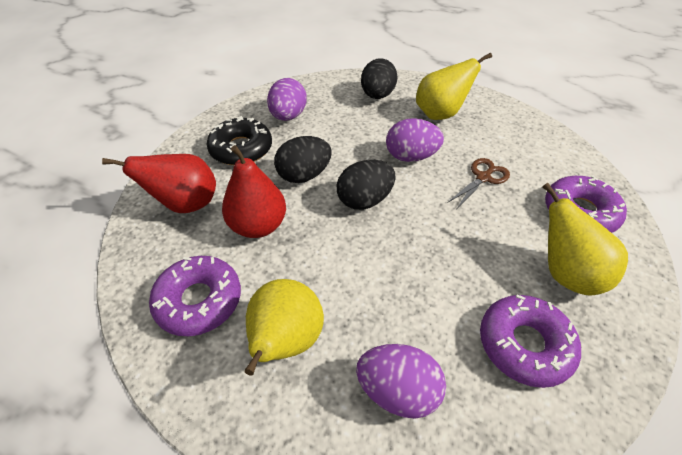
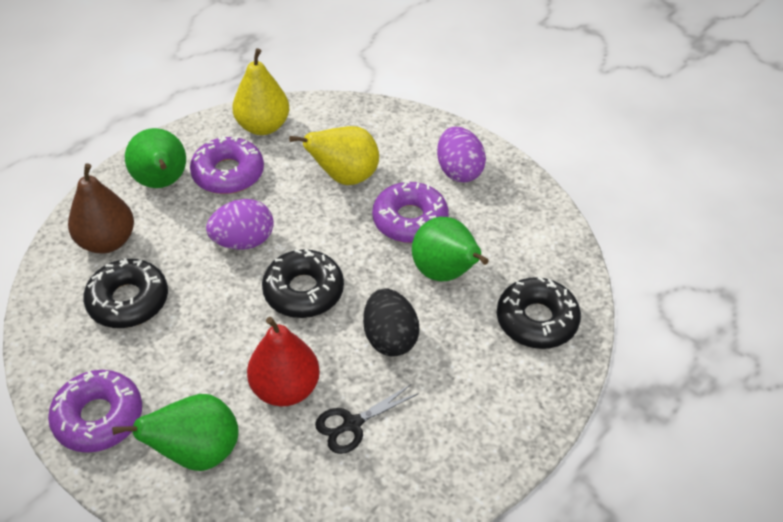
black donut: [207,116,272,165] = 1 -> [83,258,168,328] [262,249,344,318] [497,277,581,349] = 3
black egg: [274,136,332,183] [337,160,395,210] [361,58,398,99] = 3 -> [363,288,420,356] = 1
black scissors: none = 0 -> [315,384,419,454] = 1
brown pear: none = 0 -> [68,163,134,254] = 1
brown scissors: [447,158,510,208] = 1 -> none = 0
green pear: none = 0 -> [112,394,239,471] [125,128,186,188] [412,217,489,281] = 3
purple egg: [267,78,307,121] [356,344,446,419] [386,118,444,162] = 3 -> [206,199,274,249] [437,126,486,182] = 2
red pear: [102,154,216,213] [222,145,286,238] = 2 -> [247,317,320,406] = 1
yellow pear: [245,279,324,376] [416,53,492,120] [543,183,628,295] = 3 -> [232,48,289,135] [289,126,379,185] = 2

